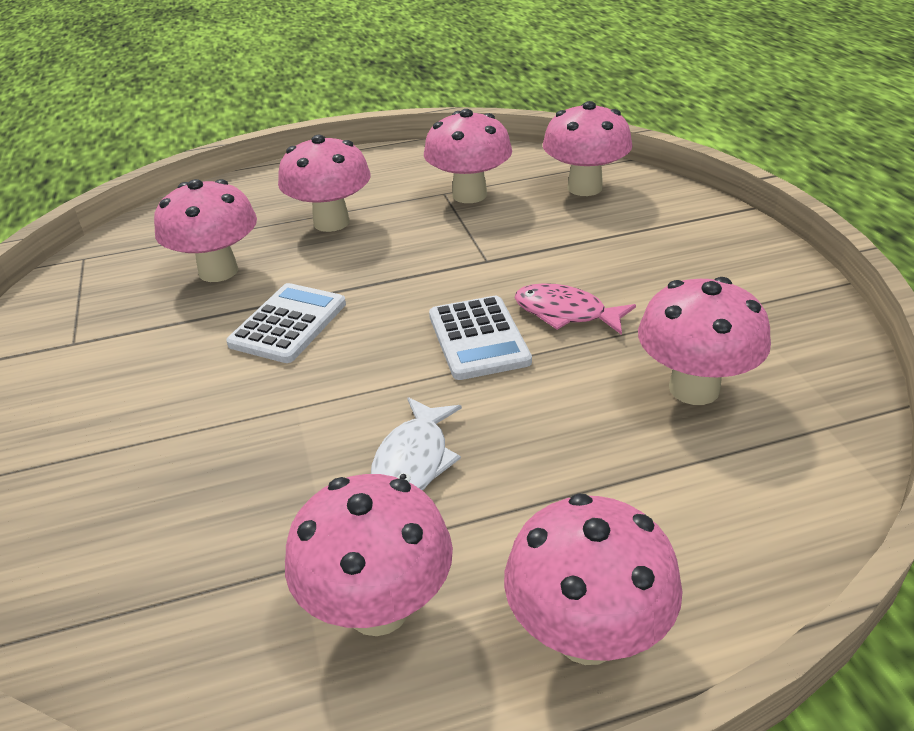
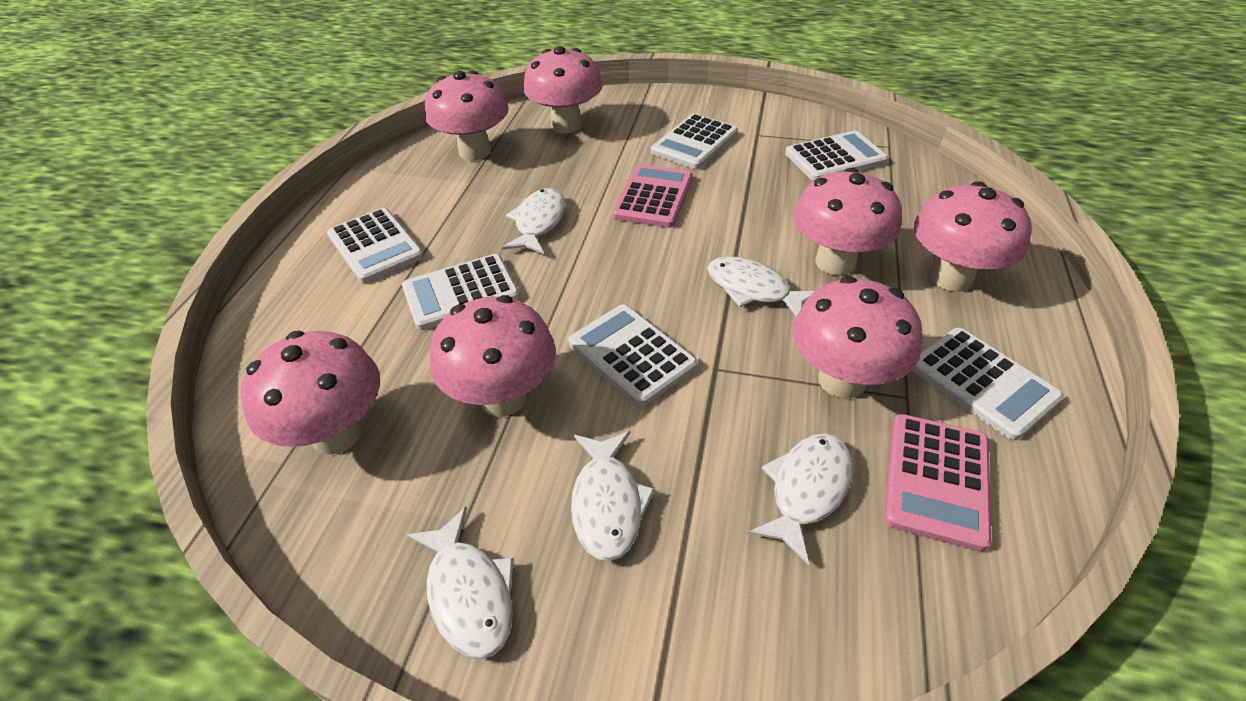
pink calculator: none = 0 -> [612,164,693,228] [884,414,991,552] = 2
pink fish: [515,283,636,335] = 1 -> none = 0
white calculator: [226,283,346,363] [429,296,532,380] = 2 -> [327,208,424,283] [402,254,520,330] [568,304,698,407] [651,114,738,169] [785,131,888,181] [912,328,1064,440] = 6
white fish: [371,397,462,491] = 1 -> [406,507,514,659] [502,188,566,254] [571,431,655,561] [708,256,815,316] [748,433,853,565] = 5

